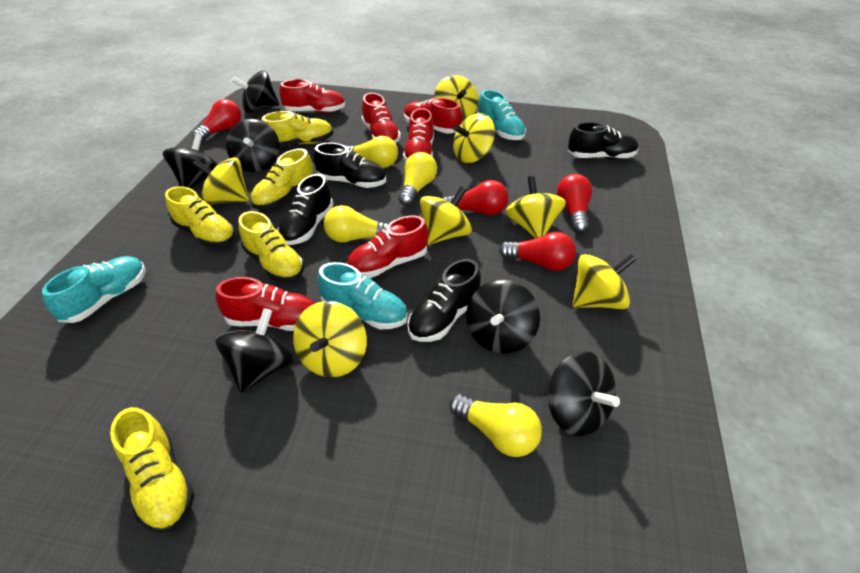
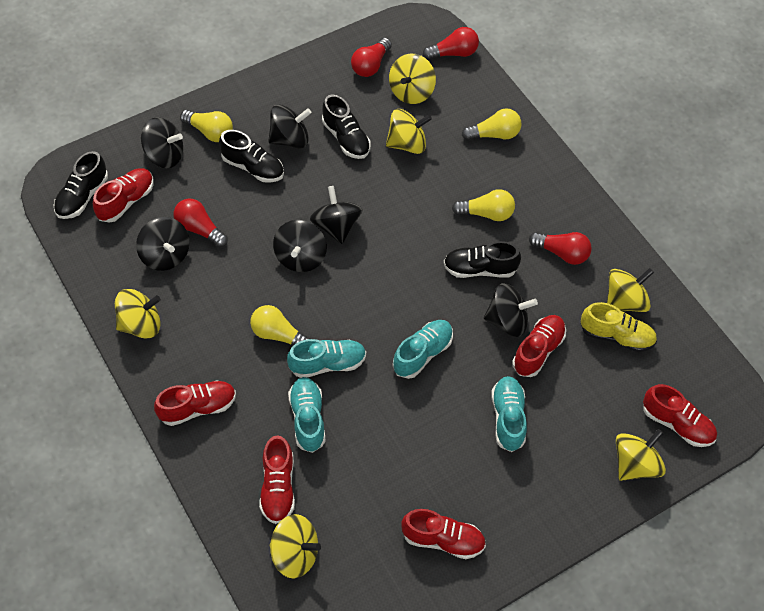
turquoise shoe: [42,256,146,323] [317,262,408,329] [478,90,526,140] = 3 -> [287,339,366,378] [288,377,325,453] [393,320,453,379] [491,376,527,452] = 4
yellow shoe: [110,407,195,533] [165,186,235,247] [238,211,304,282] [250,148,314,209] [261,111,333,147] = 5 -> [581,302,657,352] = 1
yellow spinning top: [192,157,249,204] [293,301,367,377] [420,186,472,245] [434,75,478,122] [453,113,495,163] [505,176,566,238] [572,254,637,309] = 7 -> [115,289,161,339] [269,514,321,579] [386,109,432,154] [389,54,436,104] [607,268,654,312] [616,429,666,481] = 6

